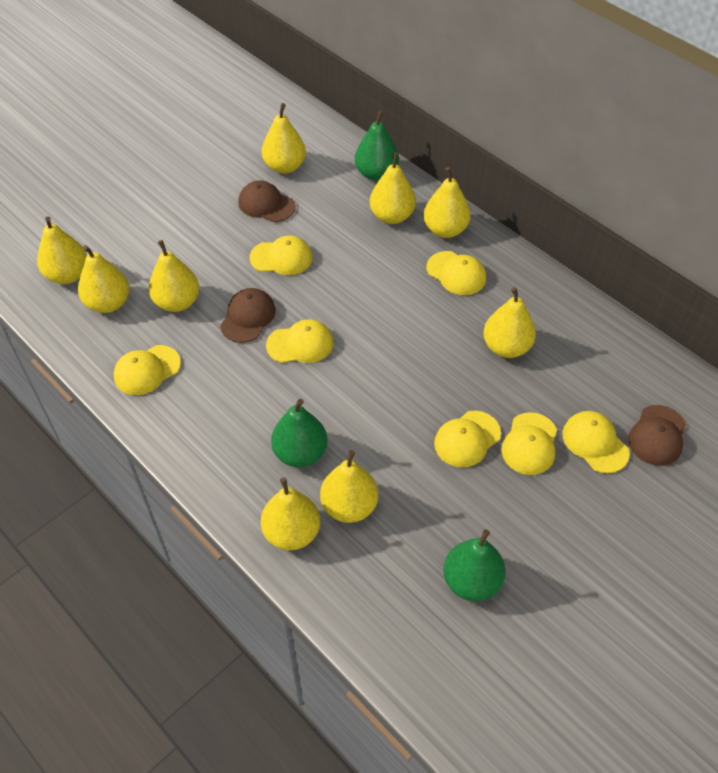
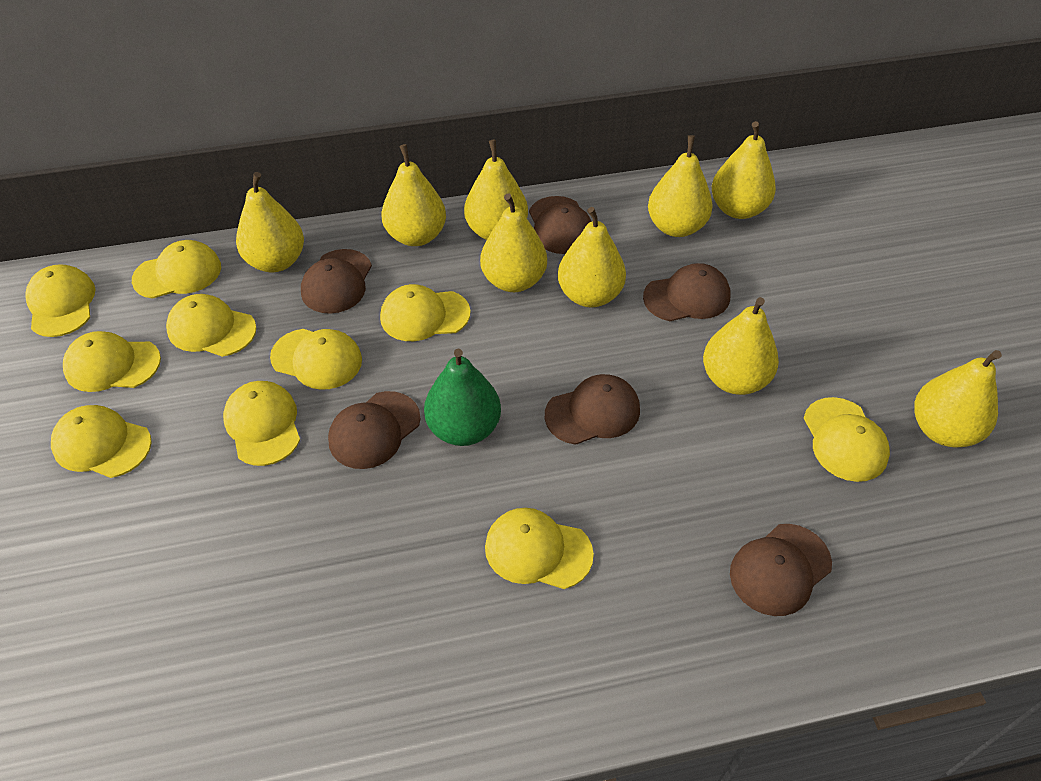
brown cap: [220,288,276,343] [238,180,296,222] [628,405,686,466] = 3 -> [301,249,372,314] [328,391,421,469] [529,196,592,254] [545,374,640,445] [643,263,731,321] [730,524,832,616] = 6
green pear: [271,399,327,467] [355,110,399,181] [443,529,506,601] = 3 -> [424,349,501,446] = 1
yellow cap: [114,345,181,395] [250,235,313,275] [266,319,333,363] [426,251,486,295] [434,411,501,468] [501,412,557,475] [562,411,630,473] = 7 -> [25,264,96,337] [51,405,152,478] [63,331,161,392] [132,240,221,299] [166,294,256,357] [223,381,300,466] [270,329,362,389] [380,284,471,341] [485,508,594,589] [804,397,890,482] = 10

